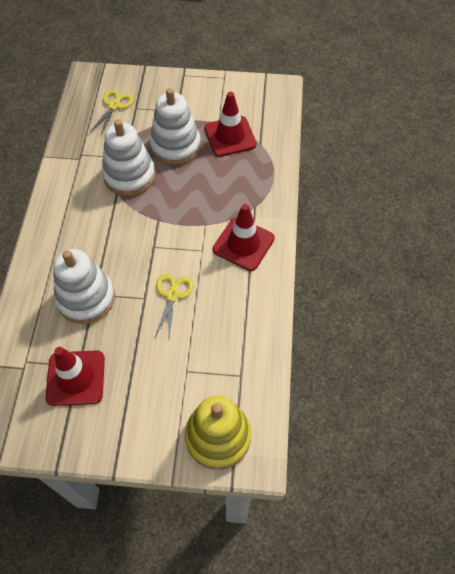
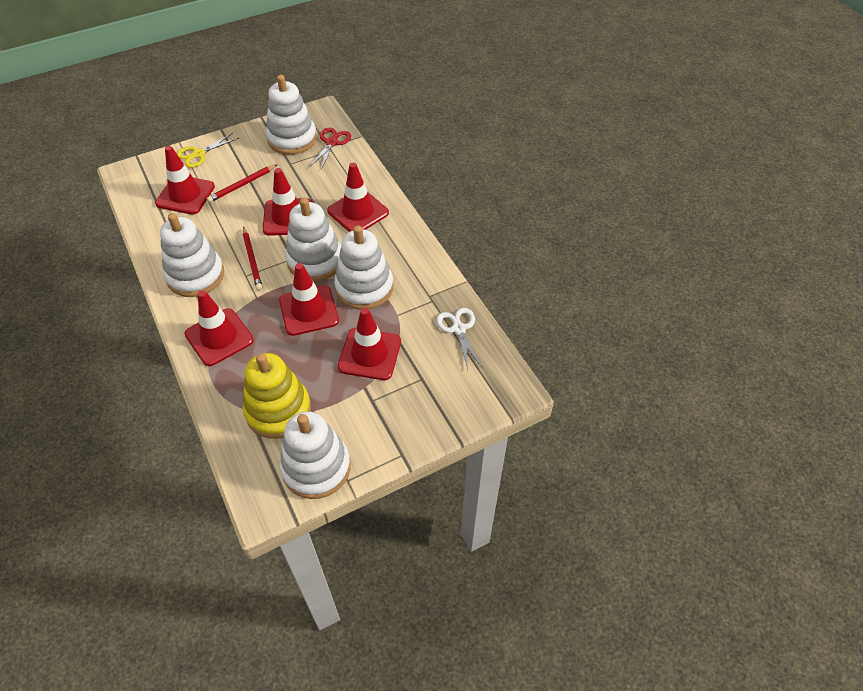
red pencil: none = 0 -> [207,164,278,203] [243,226,263,290] = 2
red scissors: none = 0 -> [310,128,351,170] = 1
red traffic cone: [45,347,105,406] [205,92,257,157] [213,204,275,271] = 3 -> [155,146,215,215] [185,290,254,366] [263,168,312,236] [279,263,339,336] [327,163,389,232] [338,308,401,380] = 6
white scissors: none = 0 -> [436,308,482,370] = 1
white stacking toy: [53,249,115,324] [102,119,155,196] [150,88,201,165] = 3 -> [160,213,224,297] [266,75,317,155] [280,411,351,499] [285,198,341,281] [334,225,393,310] = 5
yellow scissors: [90,90,133,135] [155,274,193,337] = 2 -> [177,133,239,168] = 1

